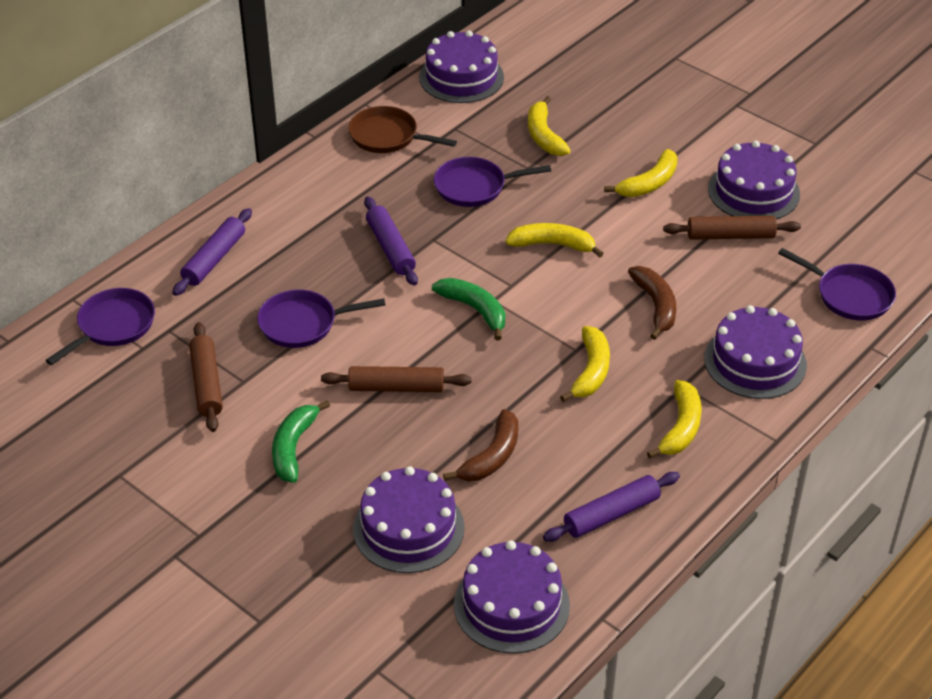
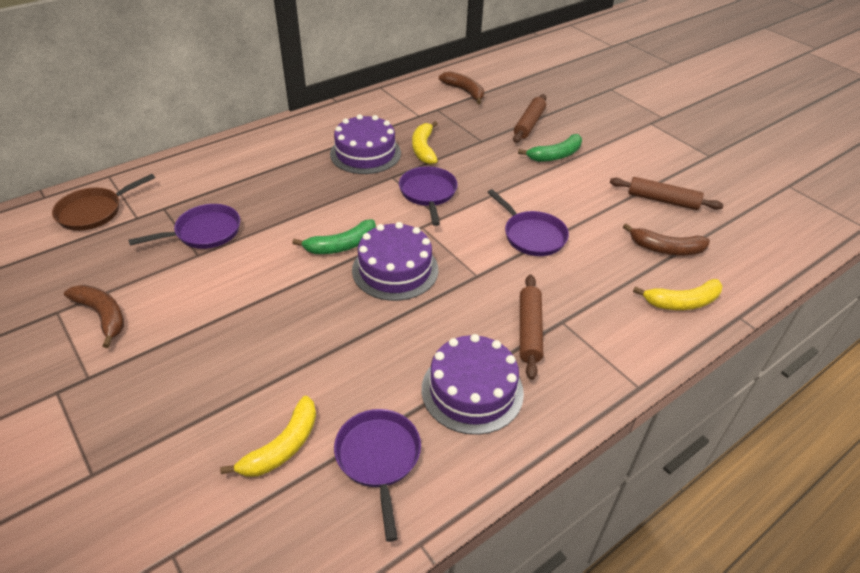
brown banana: [443,409,518,481] [628,266,676,340] = 2 -> [64,285,124,348] [439,71,484,104] [623,223,710,255] = 3
purple cake: [353,466,465,573] [419,30,504,103] [454,540,570,654] [704,305,807,399] [708,141,800,219] = 5 -> [330,114,401,174] [352,222,438,301] [421,334,524,435] = 3
purple rolling pin: [172,208,252,296] [364,196,418,286] [543,472,680,542] = 3 -> none = 0
yellow banana: [506,223,604,257] [528,96,571,156] [560,326,610,402] [604,149,678,197] [647,380,702,458] = 5 -> [220,396,316,477] [412,121,438,164] [633,279,723,310] = 3

